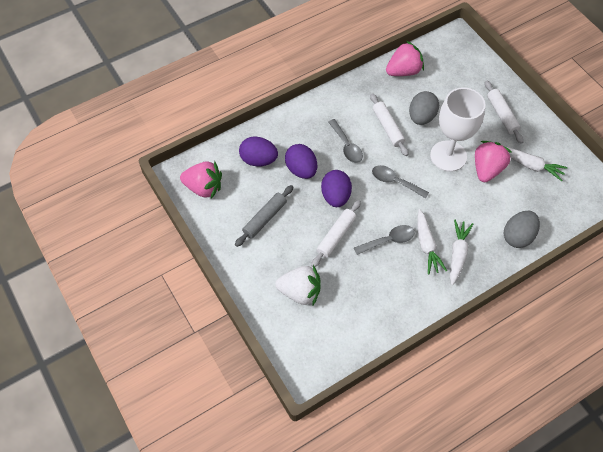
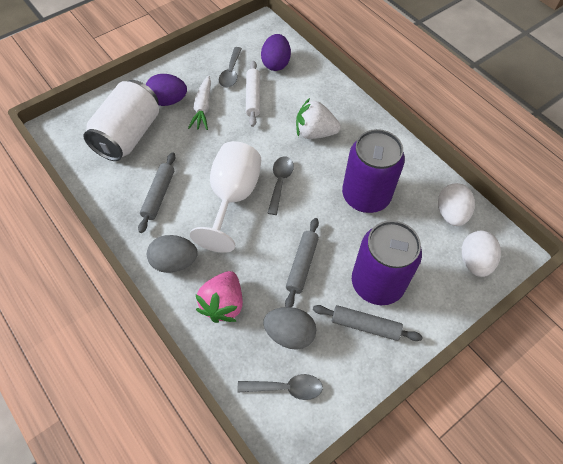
grey rolling pin: [235,185,293,247] = 1 -> [138,152,175,233] [285,218,319,307] [313,305,423,341] = 3
pink strawberry: [180,161,222,199] [386,41,424,76] [475,141,512,182] = 3 -> [195,271,243,323] = 1
purple can: none = 0 -> [342,129,405,213] [352,220,422,305] = 2
purple egg: [239,136,278,166] [285,144,317,179] [321,170,352,207] = 3 -> [146,74,187,106] [261,34,291,71] = 2
white can: none = 0 -> [83,80,159,161] = 1
white carrot: [417,209,447,274] [450,220,473,285] [506,147,568,181] = 3 -> [188,76,211,130] = 1
white egg: none = 0 -> [438,183,475,226] [462,231,501,277] = 2
white rolling pin: [311,200,361,267] [370,93,408,156] [485,81,524,144] = 3 -> [246,61,260,127] = 1

